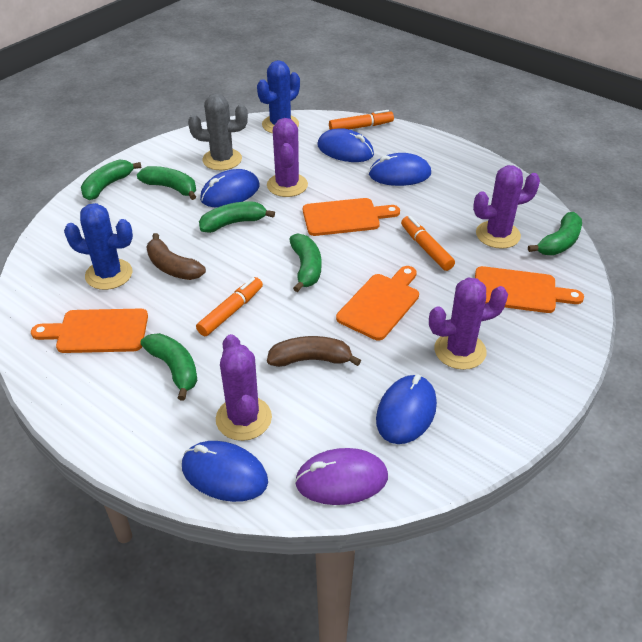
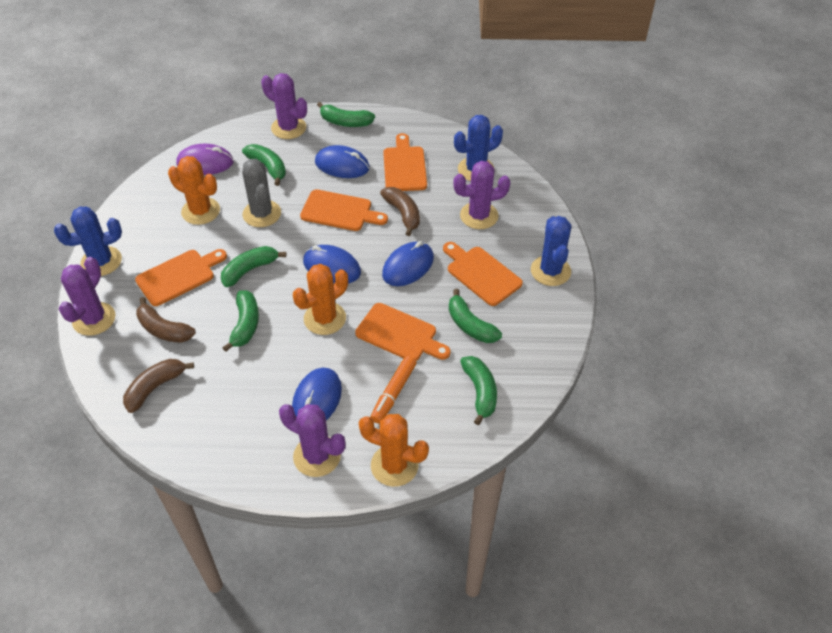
blue cactus: [64,203,133,290] [257,60,300,133] = 2 -> [54,207,122,276] [454,115,503,181] [531,216,571,286] = 3
blue mouse: [182,441,268,502] [200,169,259,207] [317,128,374,162] [369,153,431,186] [376,374,437,444] = 5 -> [292,368,342,420] [303,245,361,284] [315,145,370,178] [382,241,434,286] = 4
brown banana: [146,233,206,280] [267,336,361,367] = 2 -> [123,359,194,413] [136,297,196,343] [380,187,420,236] = 3
orange cactus: none = 0 -> [168,156,220,225] [293,264,348,335] [359,414,429,487] = 3
orange cutting board: [31,308,148,353] [303,198,400,236] [336,266,419,340] [475,266,584,313] = 4 -> [135,249,227,306] [300,189,388,231] [355,303,451,361] [383,133,427,191] [443,242,523,306] = 5
orange marker: [196,277,263,336] [329,110,394,130] [401,216,455,271] = 3 -> [370,356,417,424] = 1

